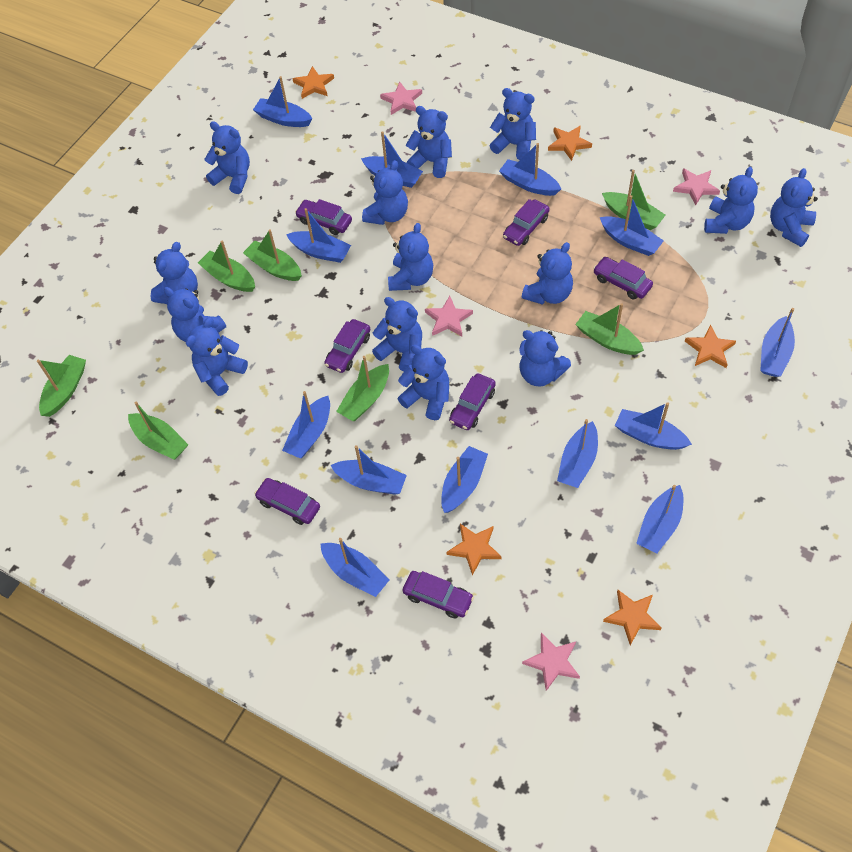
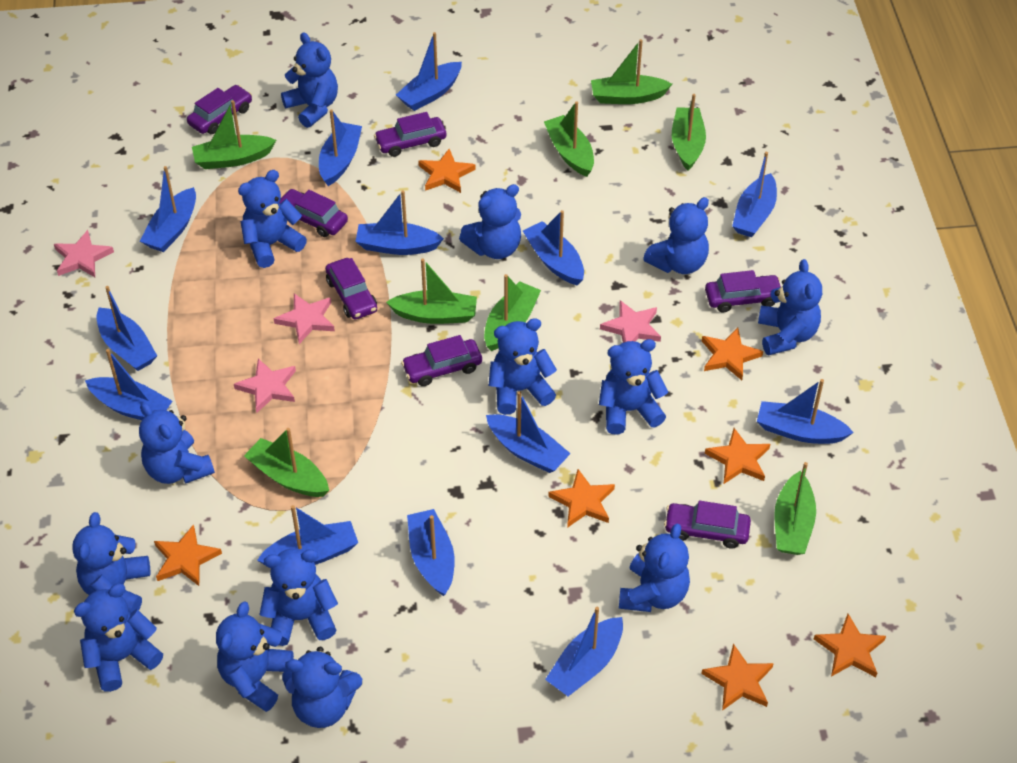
green boat: [37,355,86,417] [128,401,188,460] [198,240,255,292] [243,229,302,281] [336,356,389,421] [575,303,644,355] [602,170,665,230] = 7 -> [192,100,276,169] [244,428,329,497] [386,259,477,324] [484,274,541,351] [544,101,594,177] [591,39,672,104] [672,94,706,171] [774,462,816,555] = 8
orange star: [292,66,334,99] [446,524,502,575] [548,126,592,161] [603,590,662,645] [685,324,736,368] = 5 -> [154,524,222,586] [418,149,476,193] [548,469,615,528] [701,643,774,711] [702,328,763,380] [705,428,770,484] [814,614,886,677] = 7

